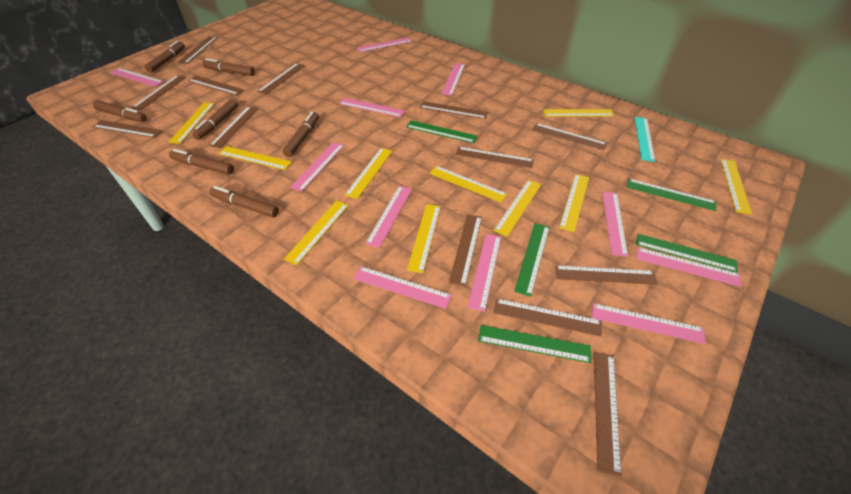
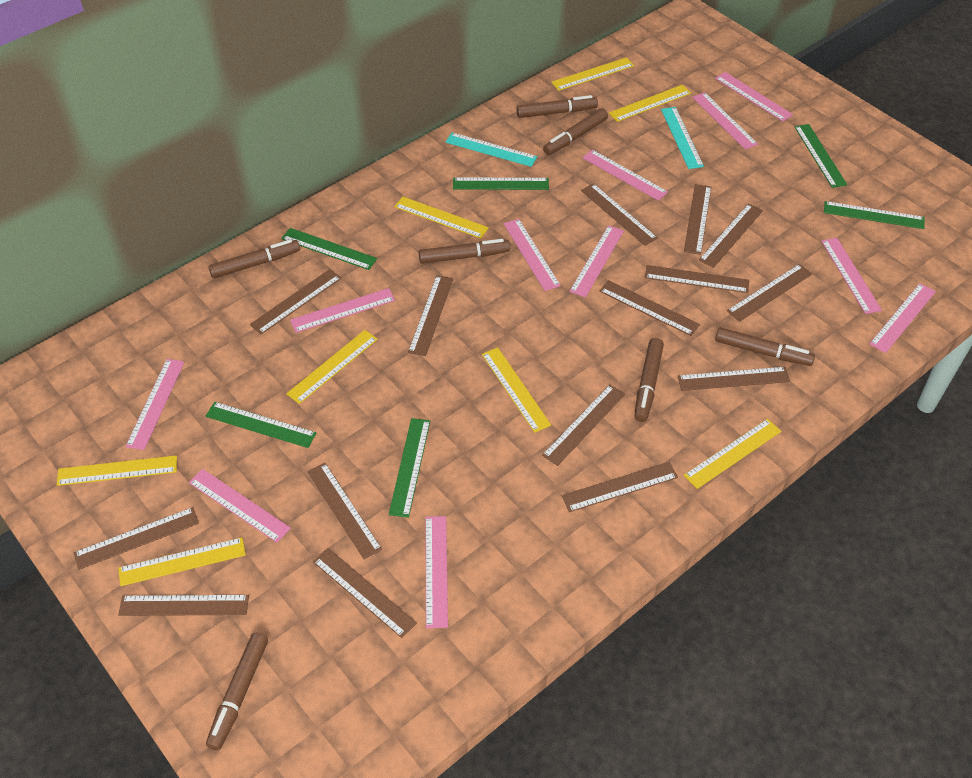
brown ruler: [93,120,162,138] [132,75,186,110] [178,37,217,64] [188,76,244,95] [209,106,259,148] [257,63,305,94] [420,101,488,119] [449,214,482,286] [456,147,534,168] [494,298,602,336] [532,123,607,150] [555,265,658,285] [594,352,621,476] = 13 -> [74,507,199,570] [118,595,249,616] [250,269,341,334] [307,463,382,559] [313,548,417,638] [408,275,453,356] [542,385,625,466] [562,462,678,512] [581,183,658,246] [599,280,700,336] [645,265,749,293] [678,367,790,391] [684,184,711,255] [699,203,763,268] [727,264,812,322] = 15
green ruler: [406,120,478,143] [478,325,591,363] [514,223,550,297] [627,179,716,211] [636,234,738,273] = 5 -> [206,402,316,448] [281,228,377,270] [389,418,430,518] [453,178,549,190] [794,124,847,188] [824,201,925,229] = 6
turquoise ruler: [635,117,655,162] = 1 -> [446,132,537,167] [661,107,704,169] = 2
yellow ruler: [169,102,215,144] [219,146,292,170] [284,200,349,265] [345,148,392,199] [407,204,441,273] [429,166,507,203] [494,180,541,237] [543,109,614,117] [559,174,589,232] [720,159,752,215] = 10 -> [57,455,177,486] [118,537,246,586] [286,330,378,404] [395,197,489,239] [482,347,551,433] [551,57,634,91] [609,85,691,122] [684,419,781,489] = 8

